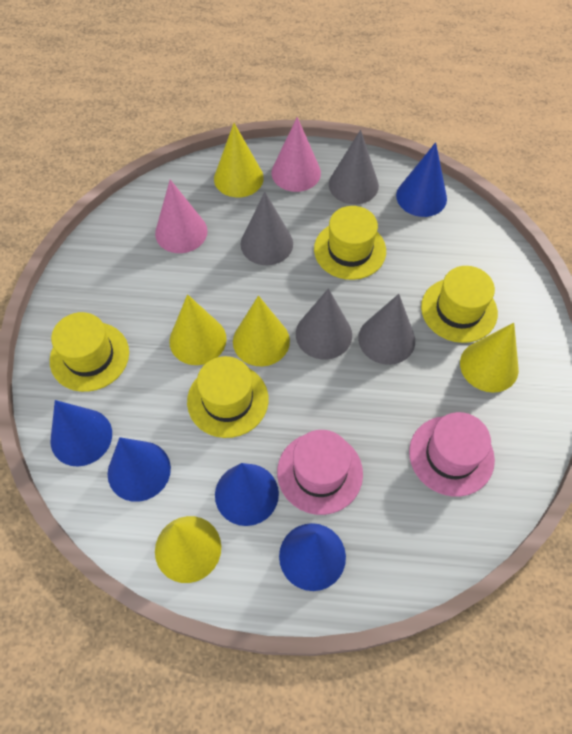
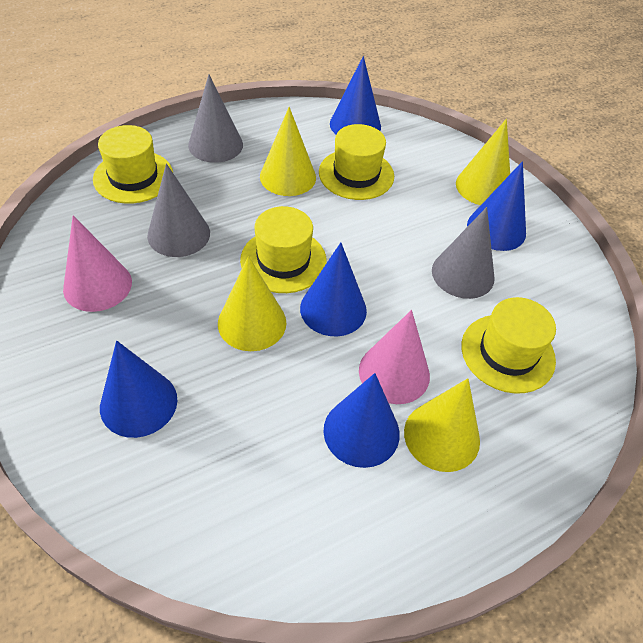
grey cone: [240,192,293,265] [296,288,352,359] [329,130,379,205] [358,294,415,365] = 4 -> [147,163,210,257] [188,75,243,163] [432,207,495,299] = 3
pink hat: [277,430,363,515] [409,412,495,497] = 2 -> none = 0
yellow cone: [155,516,221,583] [169,294,227,365] [214,123,264,197] [233,296,290,366] [460,323,519,393] = 5 -> [218,256,287,351] [260,107,316,196] [404,378,480,472] [456,119,510,205] = 4

